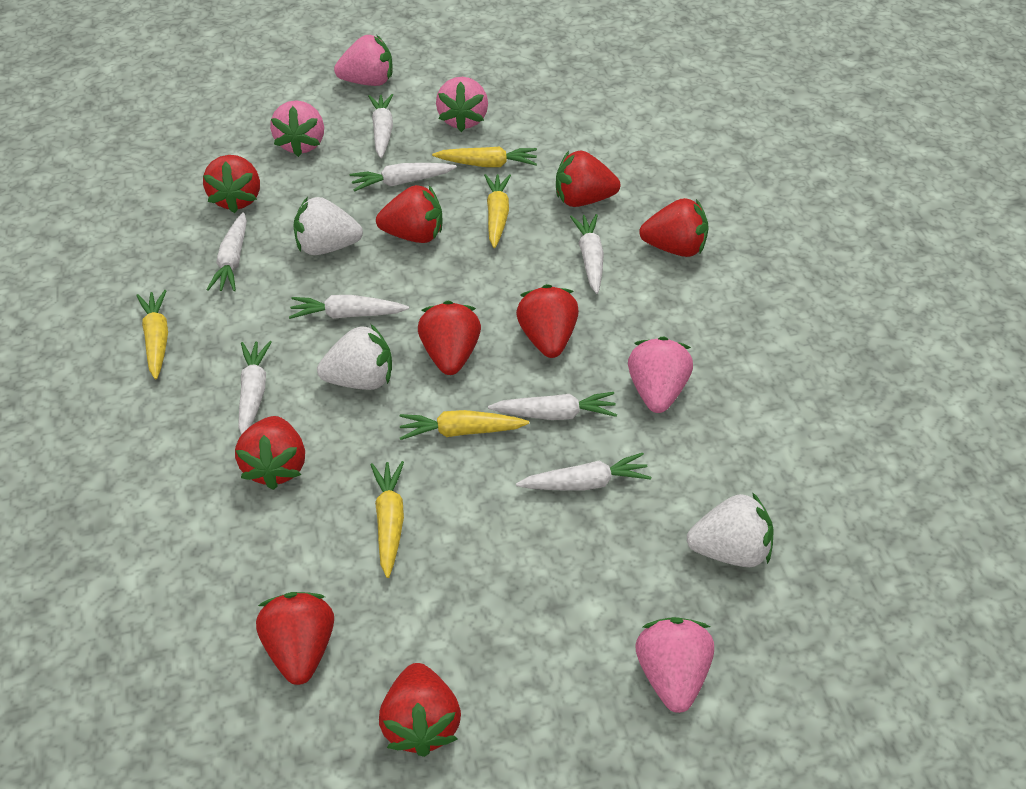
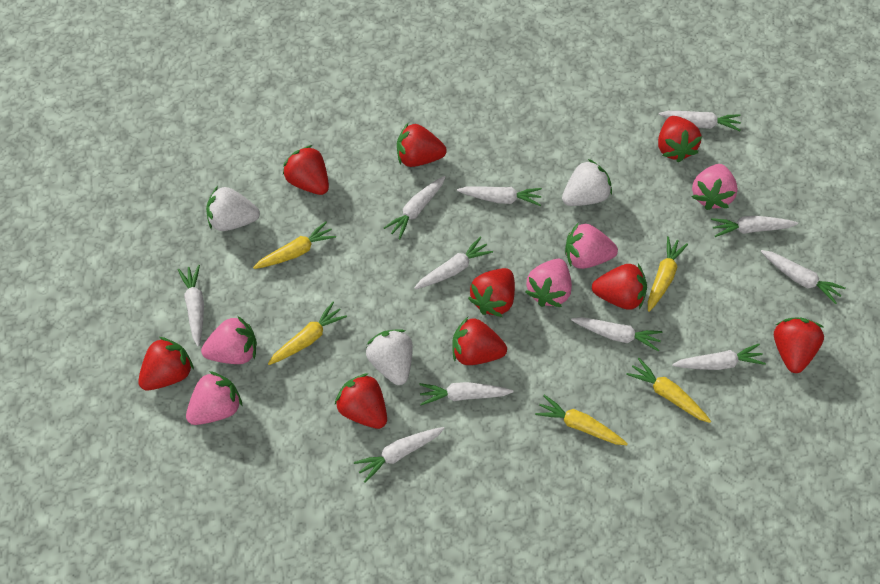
white carrot: [206,212,247,291] [238,341,272,435] [289,295,409,319] [350,163,457,192] [368,94,393,158] [488,392,617,420] [516,453,651,491] [570,214,604,294] = 8 -> [178,265,204,347] [354,427,445,483] [384,176,445,239] [414,237,493,289] [419,382,514,405] [457,186,542,206] [571,317,662,352] [659,111,741,131] [672,344,766,370] [711,216,798,237] [760,250,846,304] = 11

